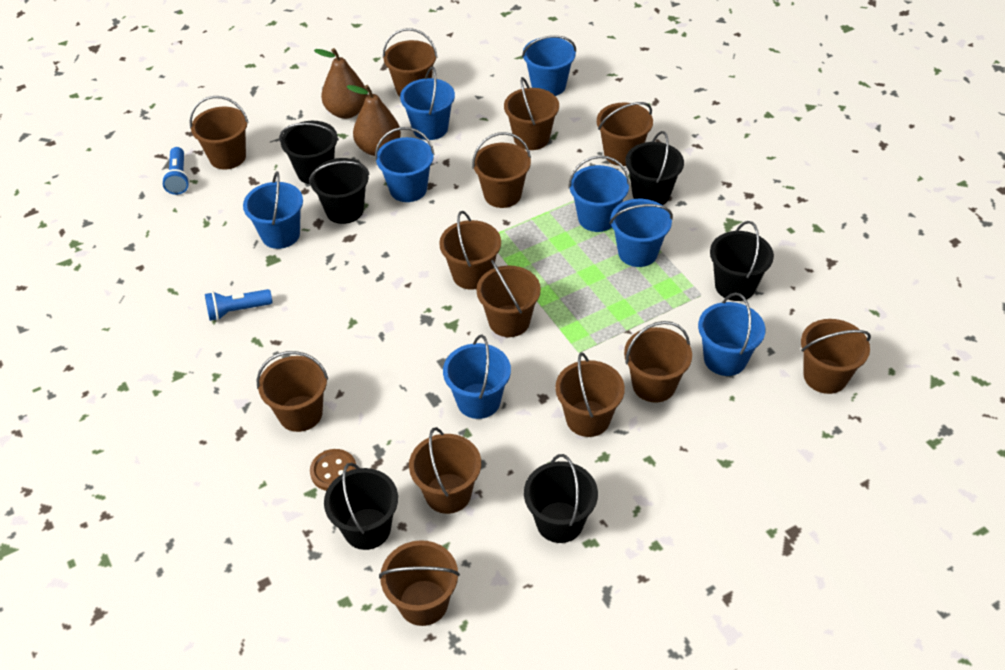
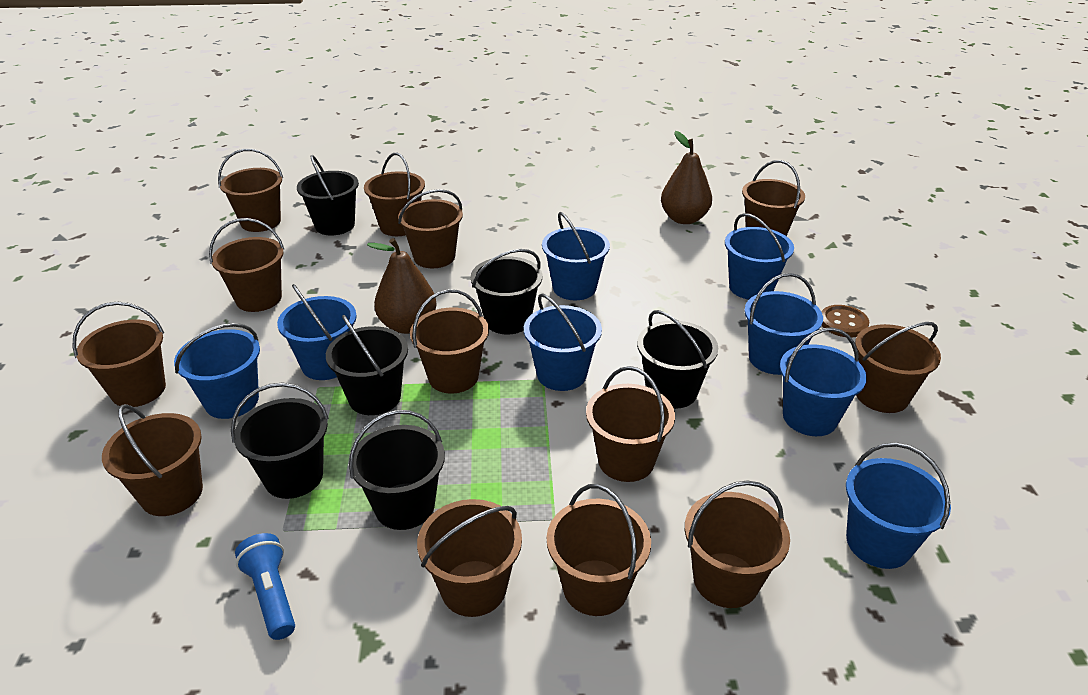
blue flashlight: [162,147,190,195] [205,289,272,321] = 2 -> [235,533,295,640] = 1

